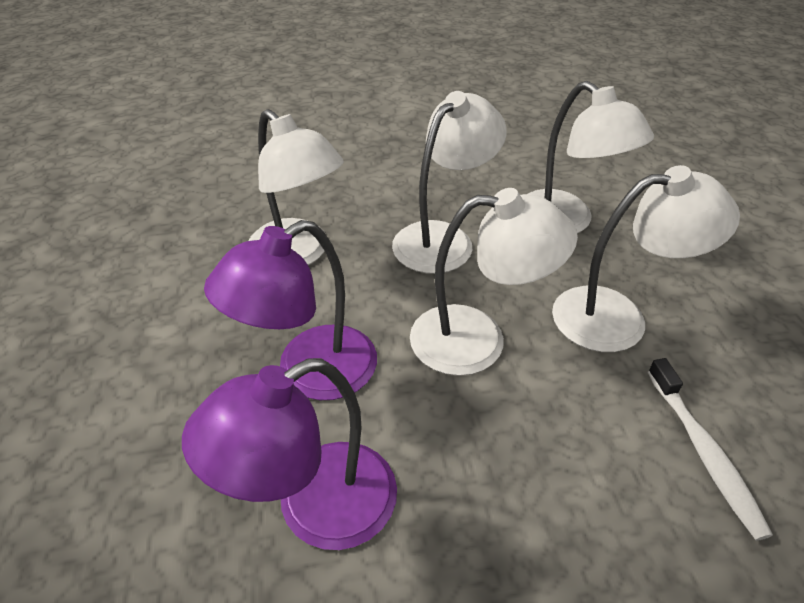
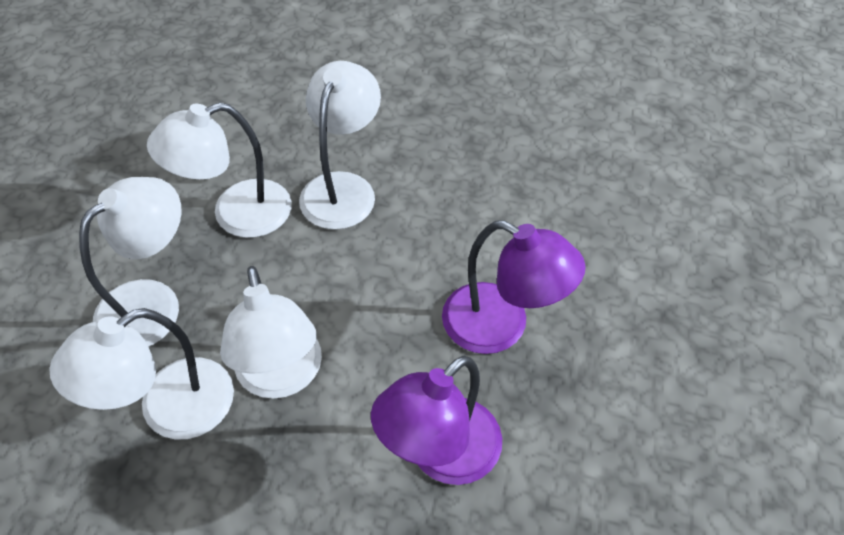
white toothbrush: [648,358,773,541] = 1 -> none = 0

